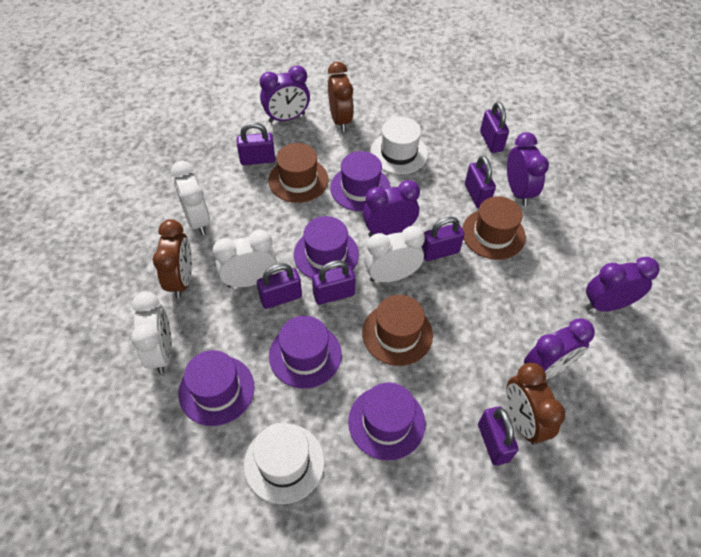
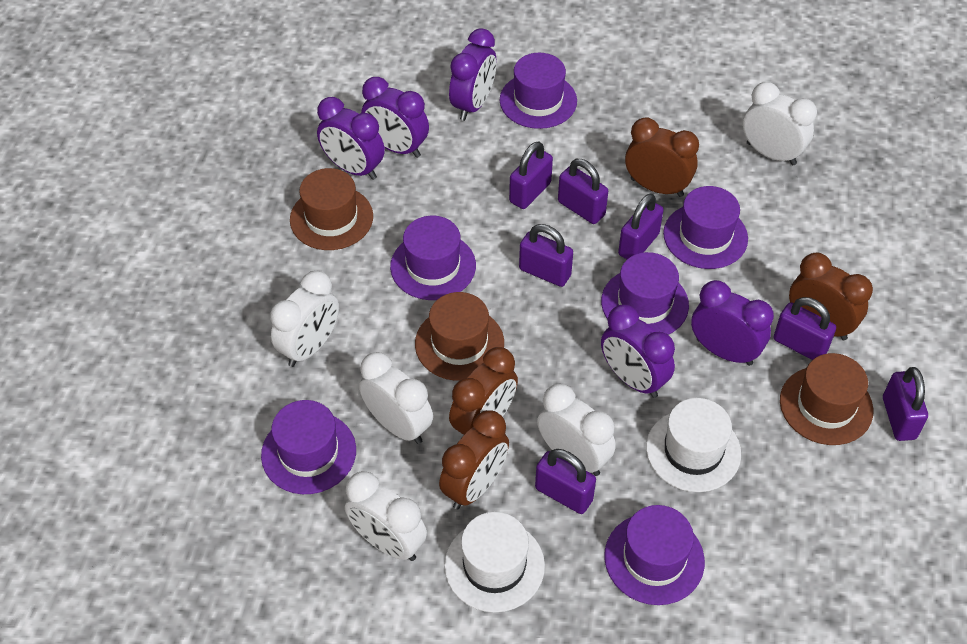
brown clock: [153,219,192,298] [328,62,354,132] [506,363,565,445] = 3 -> [439,410,509,510] [449,347,518,435] [625,118,699,197] [789,253,873,340] = 4
purple hat: [178,350,255,426] [269,316,342,389] [294,216,359,279] [330,151,391,211] [348,382,425,460] = 5 -> [261,400,356,494] [390,216,476,300] [500,53,577,129] [601,252,689,335] [604,505,705,605] [663,186,748,269] = 6
white clock: [131,292,172,374] [171,161,210,235] [213,230,277,287] [364,226,425,282] = 4 -> [270,271,339,367] [345,471,427,561] [359,352,433,444] [537,384,616,476] [743,82,817,165] = 5

